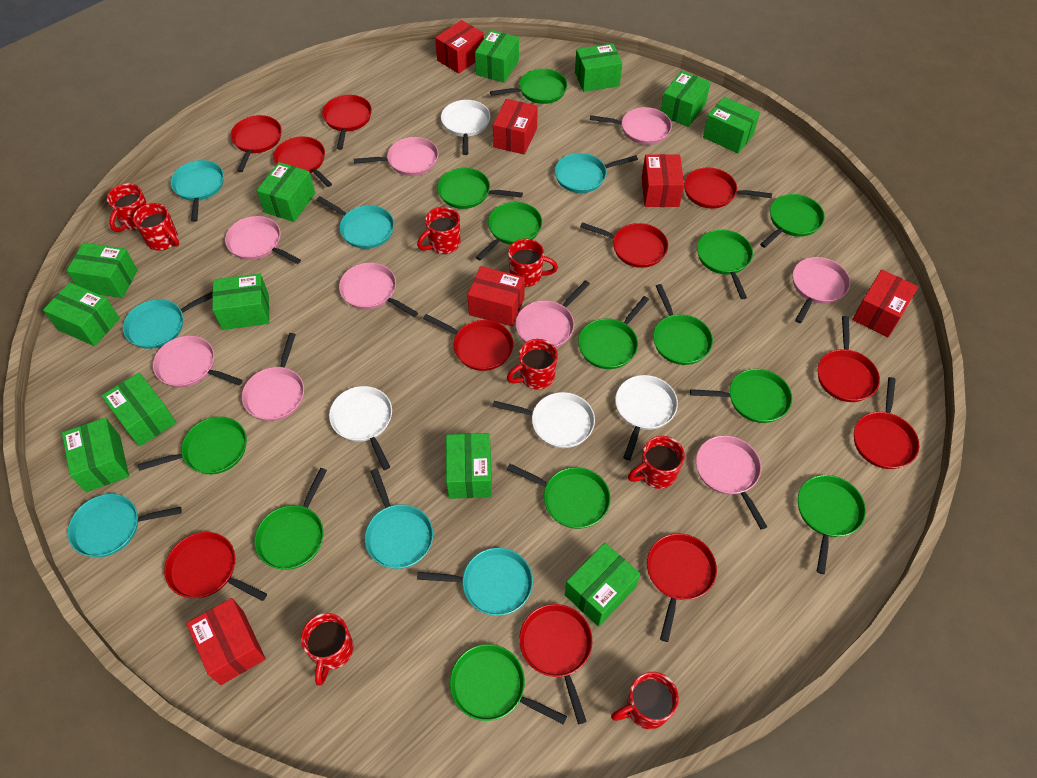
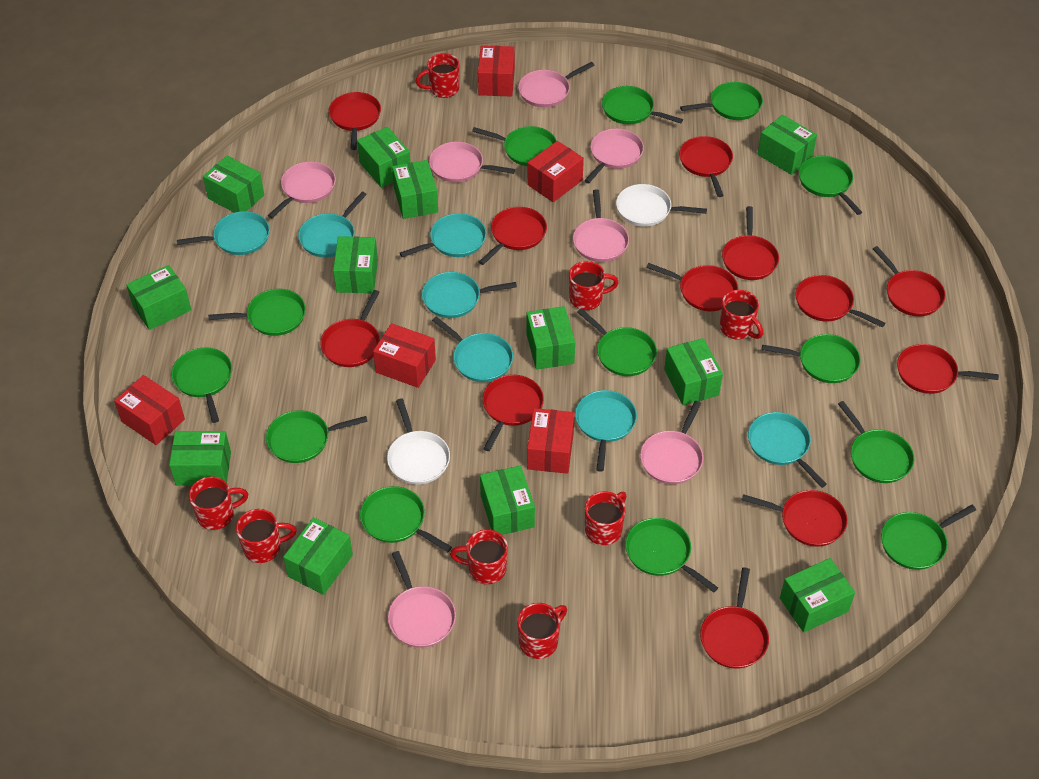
pink pan: [153,336,243,387] [225,216,301,264] [242,333,304,421] [339,262,418,317] [354,137,439,176] [515,280,590,348] [590,107,672,145] [696,435,767,530] [793,257,850,323] = 9 -> [267,161,336,218] [388,551,456,648] [429,142,515,182] [518,62,595,108] [573,189,629,262] [584,128,644,183] [640,401,703,484] = 7
red box: [186,598,266,685] [435,20,484,74] [467,266,525,327] [493,99,538,155] [642,154,684,207] [852,270,918,337] = 6 -> [114,375,185,445] [373,323,436,388] [478,45,515,97] [527,141,584,202] [527,408,575,474] = 5
red pan: [164,532,267,601] [231,115,282,172] [273,137,332,187] [322,95,372,150] [423,314,513,371] [519,604,592,724] [580,222,668,268] [647,533,717,642] [684,168,772,209] [817,316,880,402] [854,377,919,469] = 11 -> [320,290,380,367] [329,92,381,150] [479,207,547,265] [483,375,544,451] [646,263,738,311] [679,136,733,197] [700,567,769,669] [722,206,779,280] [742,490,848,547] [795,275,886,328] [873,246,946,316] [897,344,999,394] = 12
white pan: [329,386,392,470] [441,100,490,155] [492,392,595,448] [615,375,678,460] = 4 -> [387,398,450,485] [616,184,707,227] = 2

